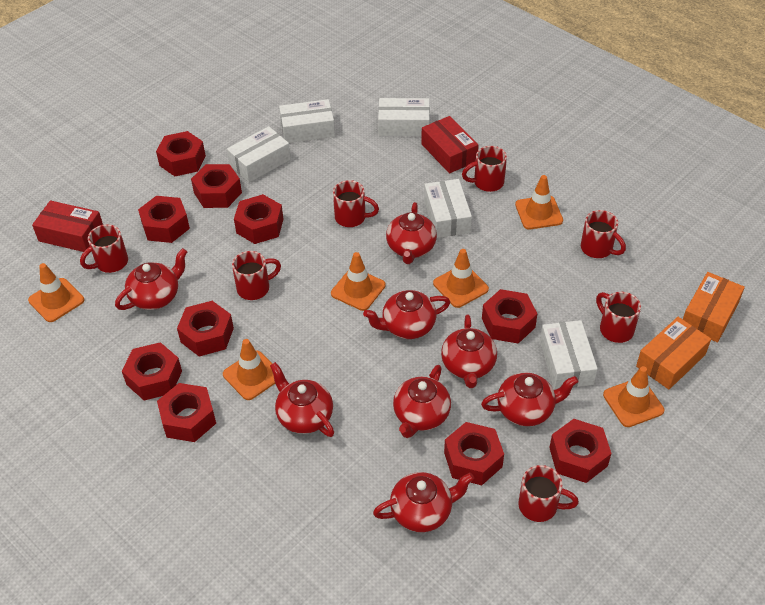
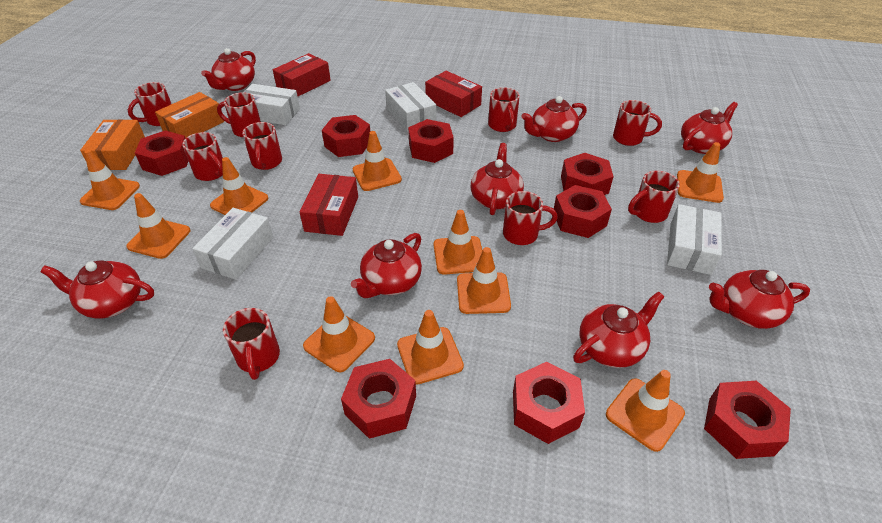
orange traffic cone: [28,263,84,322] [223,339,275,400] [331,252,385,311] [433,249,489,308] [515,175,563,229] [603,366,664,427] = 6 -> [80,149,140,210] [126,193,190,259] [210,157,268,215] [303,296,375,372] [352,131,402,191] [397,310,464,385] [434,210,482,275] [457,247,511,314] [606,370,685,452] [677,142,724,203] = 10
red box: [32,200,103,252] [421,116,479,173] = 2 -> [273,53,331,96] [299,174,358,236] [425,71,482,117] = 3
red mug: [80,224,128,273] [232,251,281,300] [333,180,379,227] [462,146,507,192] [518,465,579,522] [581,210,626,258] [596,292,641,343] = 7 -> [128,82,171,126] [182,132,223,181] [217,92,261,137] [223,308,280,380] [242,122,282,170] [488,87,520,132] [503,191,558,245] [613,100,662,146] [628,171,680,223] = 9
red nut: [122,342,182,400] [138,196,190,243] [156,131,206,176] [157,383,216,442] [177,301,234,356] [191,164,242,208] [234,194,283,244] [444,422,504,485] [482,289,538,344] [549,419,611,483] = 10 -> [135,130,188,176] [322,115,370,157] [341,359,416,439] [408,119,454,163] [513,362,585,444] [554,185,612,238] [561,153,614,195] [704,381,791,459] = 8
white box: [227,126,291,183] [279,99,335,143] [378,98,430,136] [424,179,472,238] [540,320,598,389] = 5 -> [192,208,273,280] [244,84,300,125] [385,82,436,132] [667,204,722,275] = 4

